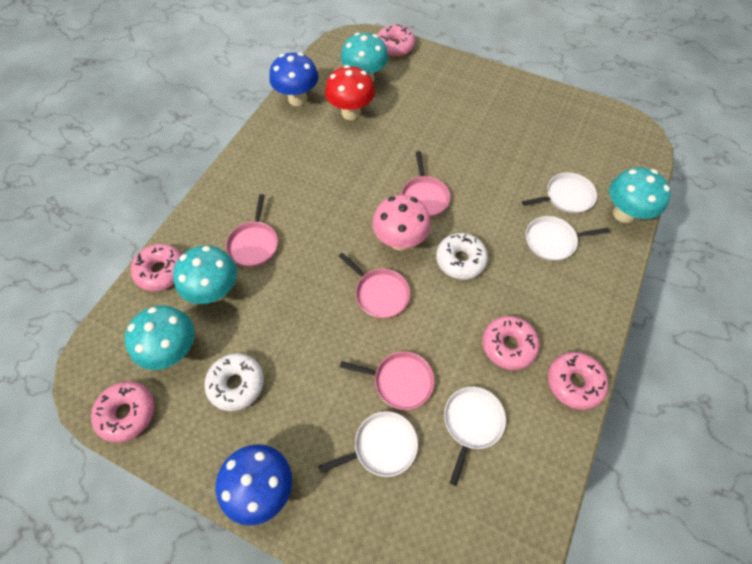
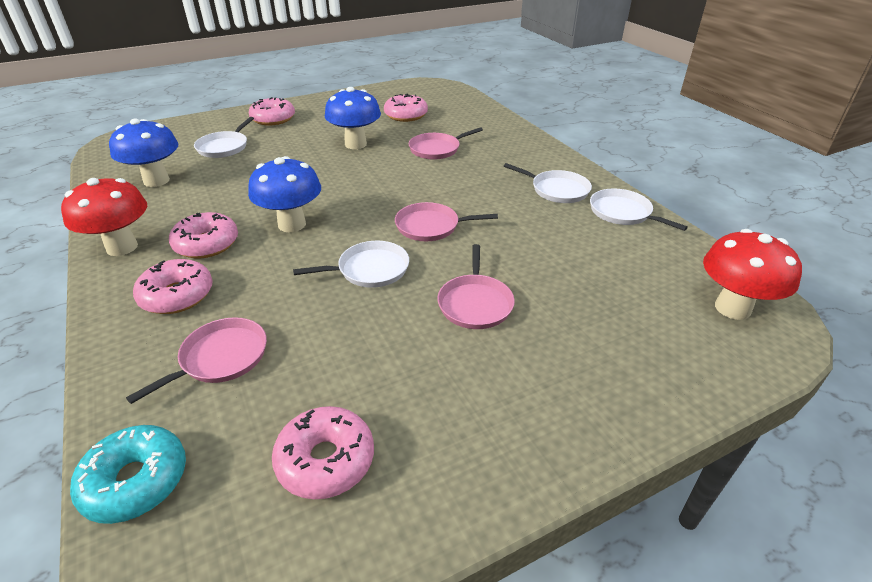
blue mushroom: [216,444,292,526] [269,53,319,106] = 2 -> [109,118,178,187] [248,156,321,232] [325,87,381,149] = 3
pink mushroom: [372,195,431,251] = 1 -> none = 0
red mushroom: [325,65,375,120] = 1 -> [61,178,147,256] [703,229,802,320] = 2
turquoise donut: none = 0 -> [70,425,186,524] = 1
turquoise mushroom: [125,305,194,370] [173,245,237,304] [341,32,388,82] [609,167,671,223] = 4 -> none = 0
white donut: [204,353,264,411] [436,233,488,280] = 2 -> none = 0

